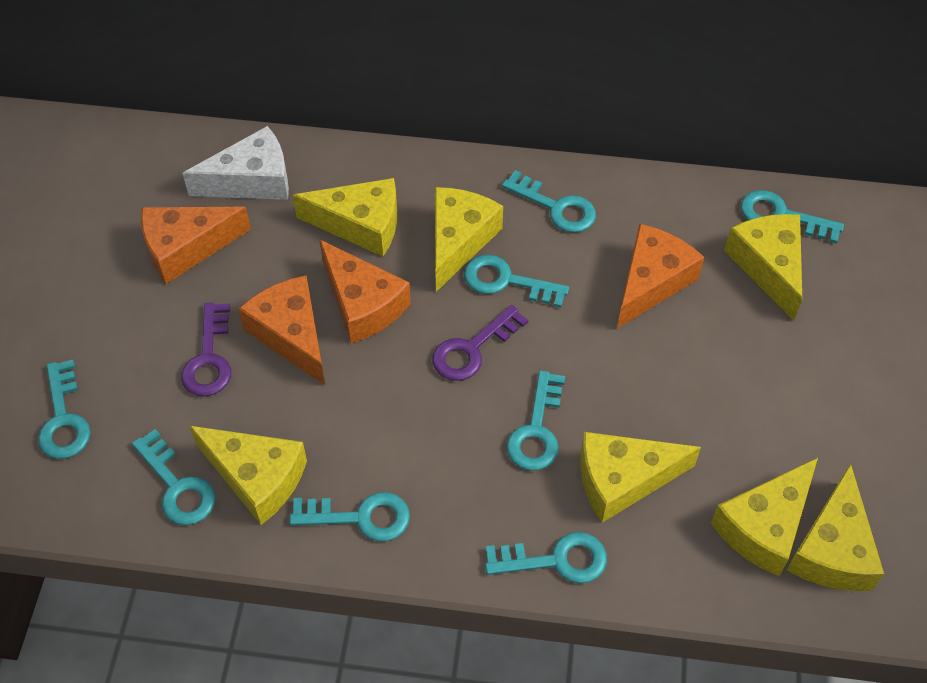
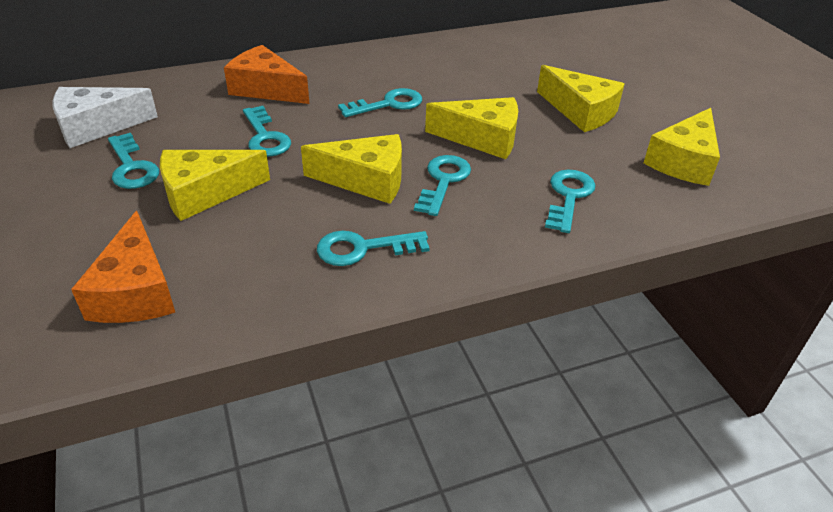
orange cheese: [141,207,251,284] [238,276,325,385] [319,239,411,344] [617,224,704,329] = 4 -> [71,211,176,323] [224,45,309,104] = 2
purple key: [181,302,231,396] [432,305,528,381] = 2 -> none = 0
turquoise key: [38,360,91,459] [132,429,215,525] [290,492,410,541] [464,255,569,308] [485,532,607,583] [502,170,596,233] [507,370,565,470] [741,190,844,244] = 8 -> [108,133,159,189] [243,106,291,157] [317,231,430,266] [338,88,422,117] [414,155,471,216] [545,170,595,233] = 6
yellow cheese: [189,426,307,525] [293,178,397,256] [435,187,503,292] [580,432,701,523] [711,458,818,576] [724,214,802,321] [787,463,884,591] = 7 -> [160,150,270,221] [301,134,402,204] [425,97,518,159] [537,65,624,132] [644,108,720,186] = 5

